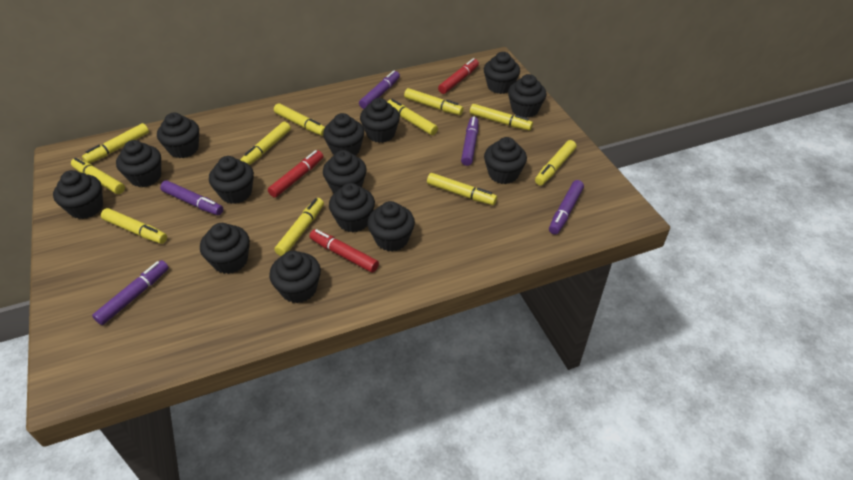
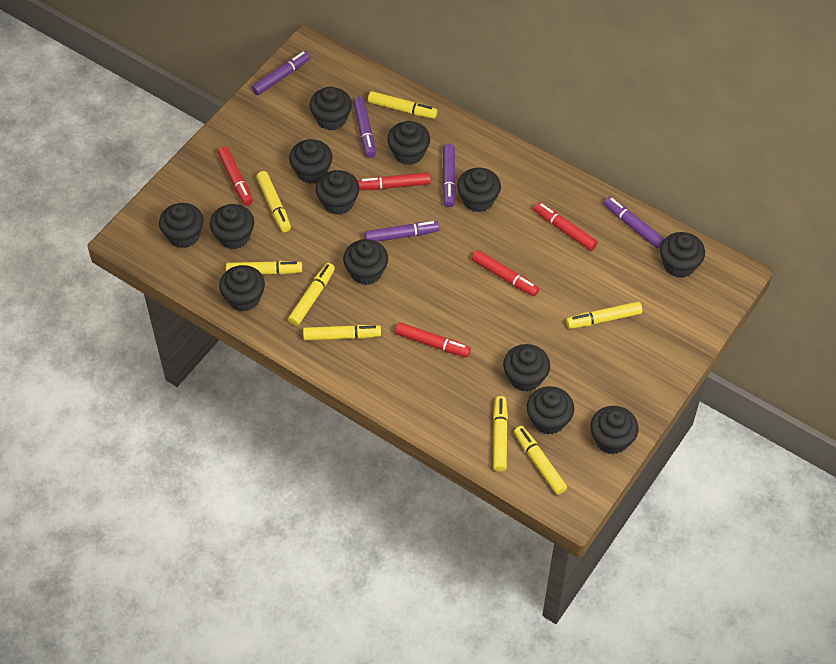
black cupcake: [53,170,103,219] [116,140,161,187] [157,113,199,158] [200,223,250,274] [209,156,254,204] [269,251,321,303] [323,113,364,155] [323,150,367,193] [329,183,375,232] [360,98,400,143] [367,201,415,251] [484,52,520,94] [484,137,527,184] [508,74,546,118] = 14 -> [159,203,204,248] [210,204,254,249] [219,265,265,311] [289,139,333,184] [310,86,352,130] [316,170,359,215] [343,239,388,285] [387,121,430,165] [457,168,501,212] [503,344,550,392] [527,386,574,435] [590,406,639,454] [660,232,705,278] = 13
red marker: [268,150,323,198] [310,229,379,273] [438,58,479,94] = 3 -> [217,146,253,206] [357,172,431,190] [395,322,471,357] [472,250,539,297] [534,202,598,251] = 5
yellow marker: [71,158,125,194] [82,123,149,164] [101,208,167,244] [240,122,291,165] [274,103,325,136] [274,198,324,256] [387,99,438,135] [404,88,463,115] [427,173,497,205] [470,104,533,131] [535,140,576,186] = 11 -> [226,261,302,275] [256,171,291,232] [288,263,335,326] [303,325,381,340] [368,91,437,119] [493,396,508,472] [514,426,567,495] [566,302,642,329] = 8

